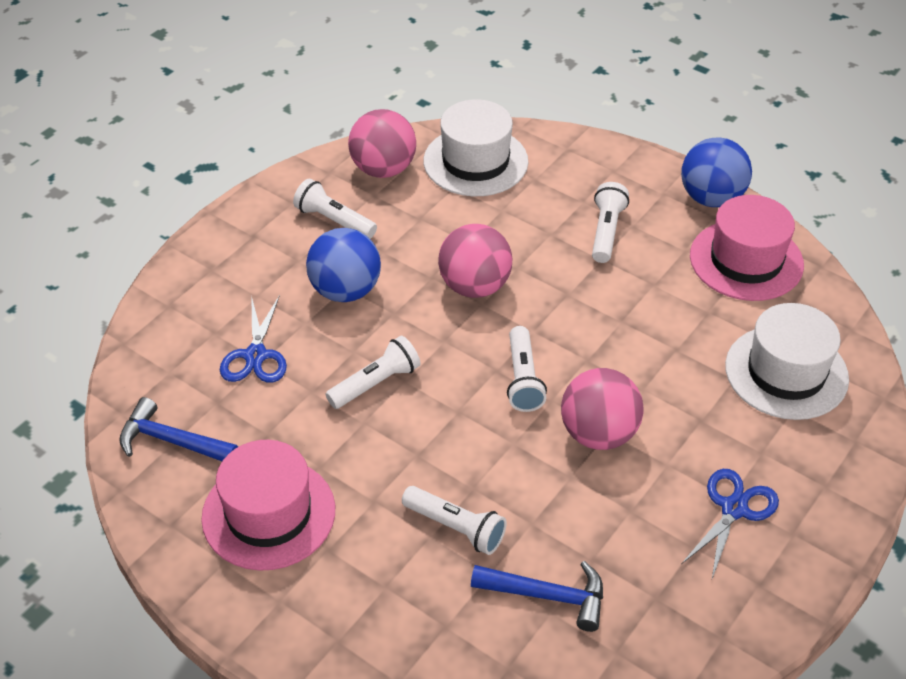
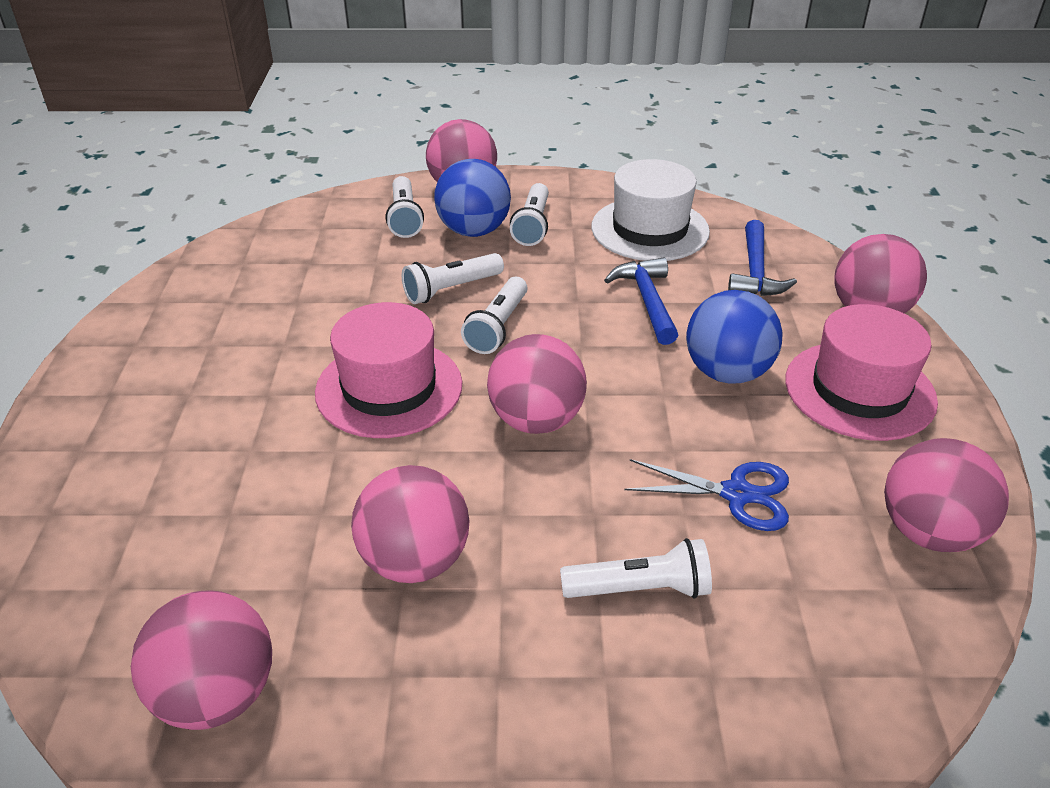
blue scissors: [220,295,287,383] [681,469,779,579] = 2 -> [624,459,789,531] = 1
pink ball: [348,109,416,178] [438,224,512,298] [561,368,644,450] = 3 -> [131,590,272,730] [351,465,469,583] [426,119,497,182] [487,334,587,434] [834,234,927,313] [884,438,1009,552] = 6
white hat: [424,99,528,196] [725,303,849,420] = 2 -> [591,159,710,261] = 1

